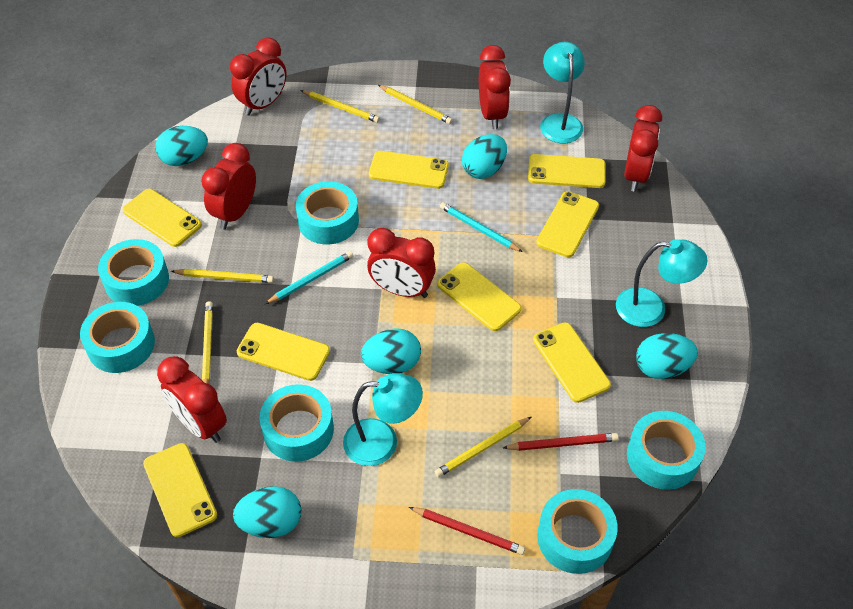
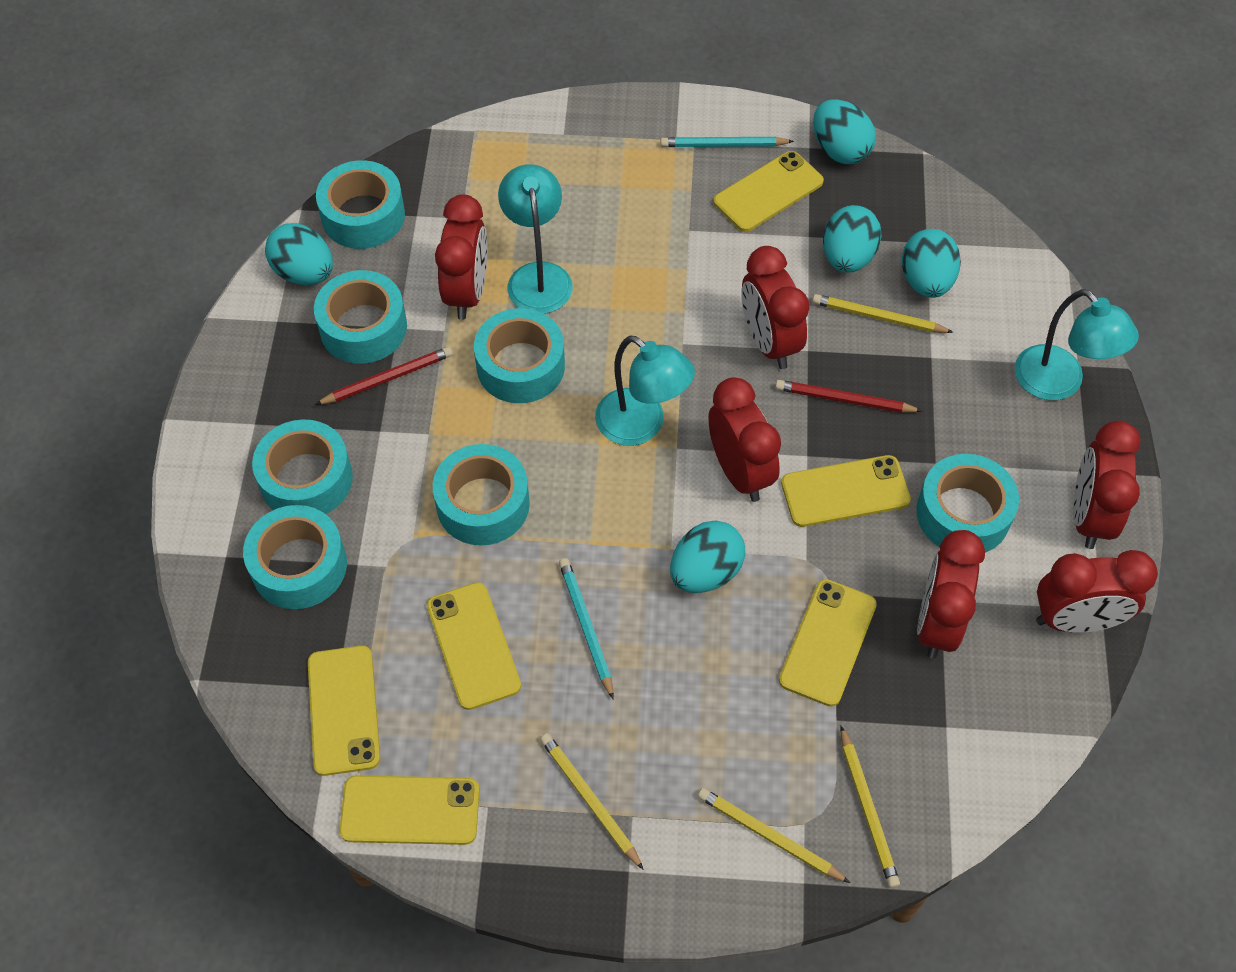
turquoise tape: [80,302,155,373] [98,239,169,306] [259,384,334,462] [296,181,359,245] [537,489,618,574] [627,411,706,490] = 6 -> [243,505,347,609] [252,419,353,514] [314,270,407,364] [316,160,405,249] [433,444,530,545] [474,308,565,403] [917,454,1019,553] = 7
yellow pencil: [171,269,274,283] [202,301,213,384] [300,90,380,123] [378,85,453,124] [435,417,531,478] = 5 -> [540,733,644,870] [698,788,850,883] [812,294,953,333] [840,726,900,888] = 4
yellow phone: [123,189,202,247] [143,443,217,537] [237,323,330,381] [369,151,449,189] [437,262,521,331] [528,154,606,188] [533,322,611,403] [536,191,599,257] = 8 -> [308,646,380,776] [339,775,480,845] [427,582,521,710] [713,151,824,232] [779,579,877,707] [781,455,911,527] = 6

